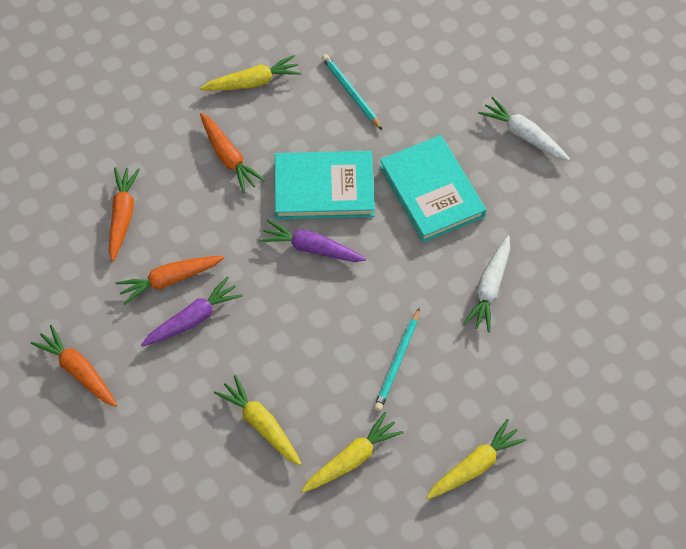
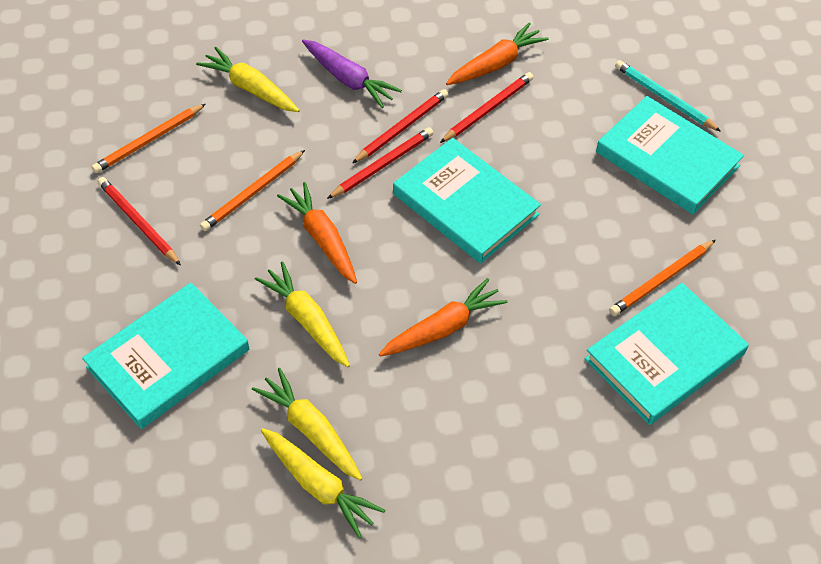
orange carrot: [31,325,117,407] [109,167,140,261] [115,256,224,305] [200,113,265,193] = 4 -> [277,182,357,284] [379,278,508,357] [446,23,549,85] = 3
orange pencil: none = 0 -> [92,104,206,173] [200,150,305,231] [609,240,716,316] = 3
purple carrot: [141,276,243,347] [259,219,366,262] = 2 -> [302,39,402,108] = 1
red pencil: none = 0 -> [98,177,181,266] [327,127,434,199] [352,89,448,163] [440,72,534,143] = 4
turquoise book: [275,151,375,219] [380,135,486,243] = 2 -> [82,283,249,429] [393,138,541,264] [585,283,749,425] [596,96,744,214] = 4
turquoise pencil: [322,54,382,130] [374,308,420,411] = 2 -> [615,60,721,132] = 1
white carrot: [463,236,510,332] [478,97,570,161] = 2 -> none = 0

